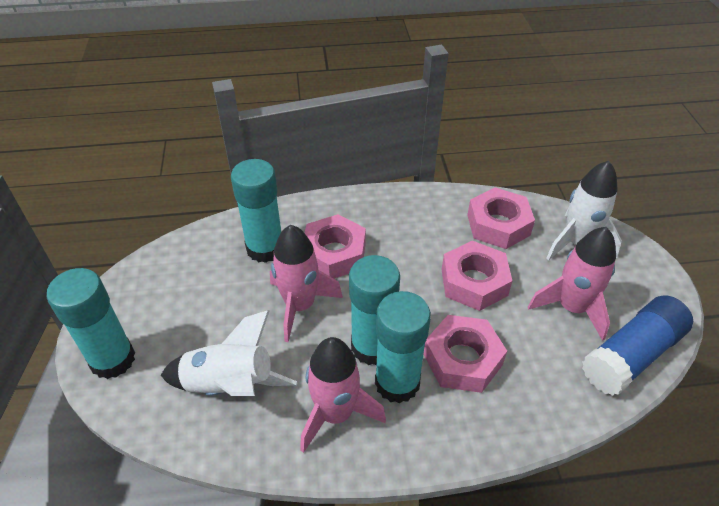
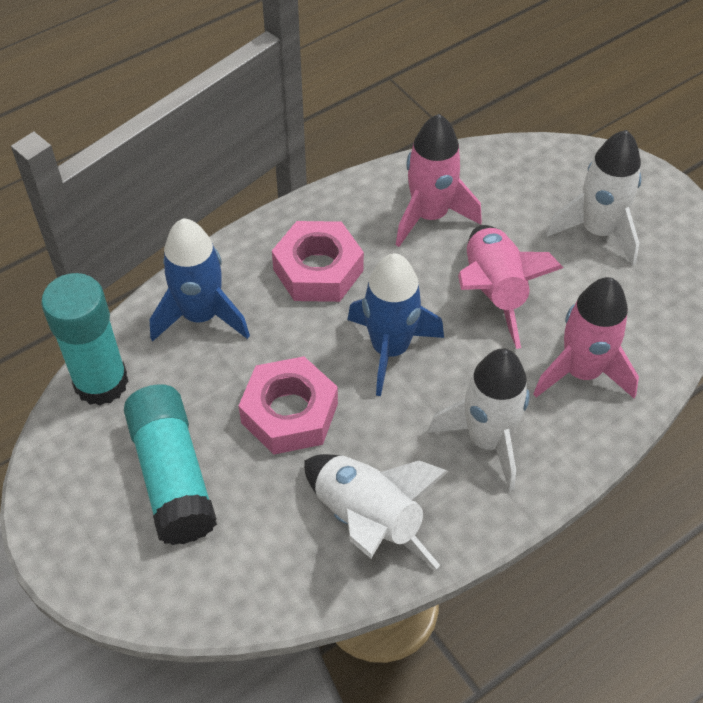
blue glue stick: [582,296,693,396] = 1 -> none = 0
blue rocket: none = 0 -> [150,218,250,341] [347,253,444,396] = 2
pink nut: [305,214,366,279] [423,315,507,393] [442,241,512,311] [467,187,535,249] = 4 -> [239,356,338,455] [272,221,364,302] = 2
turquoise glue stick: [47,268,135,379] [231,159,281,263] [349,255,400,365] [375,291,431,404] = 4 -> [41,273,128,406] [124,384,217,545] = 2
white rocket: [161,310,297,396] [546,161,622,260] = 2 -> [305,454,449,569] [428,348,530,491] [546,130,641,265] = 3

